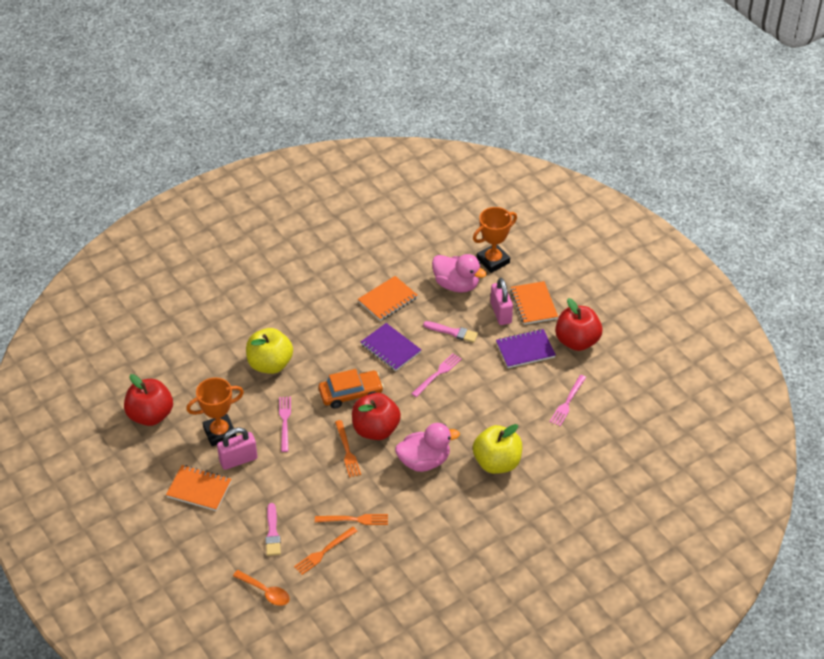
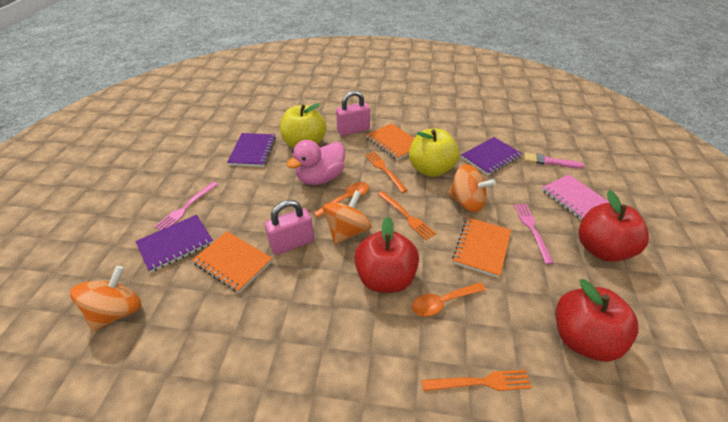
orange car: [318,369,384,409] = 1 -> none = 0
orange spinning top: none = 0 -> [70,266,141,332] [323,190,371,244] [448,164,496,212] = 3
orange spoon: [233,570,290,606] = 1 -> [314,182,369,218] [412,282,486,317] = 2
orange trophy: [186,377,244,446] [473,207,517,273] = 2 -> none = 0
pink brush: [265,503,281,556] [423,321,478,343] = 2 -> [524,152,584,169] = 1
pink duck: [395,423,460,472] [432,254,487,293] = 2 -> [286,140,345,185] = 1
pink fork: [279,397,291,452] [411,353,462,397] [550,375,586,426] = 3 -> [154,182,218,230] [514,204,554,264] = 2
pink notebook: none = 0 -> [542,175,609,220] = 1
purple notebook: [361,323,421,371] [496,329,556,368] = 2 -> [135,215,213,273] [227,133,276,167] [461,137,522,175] = 3

